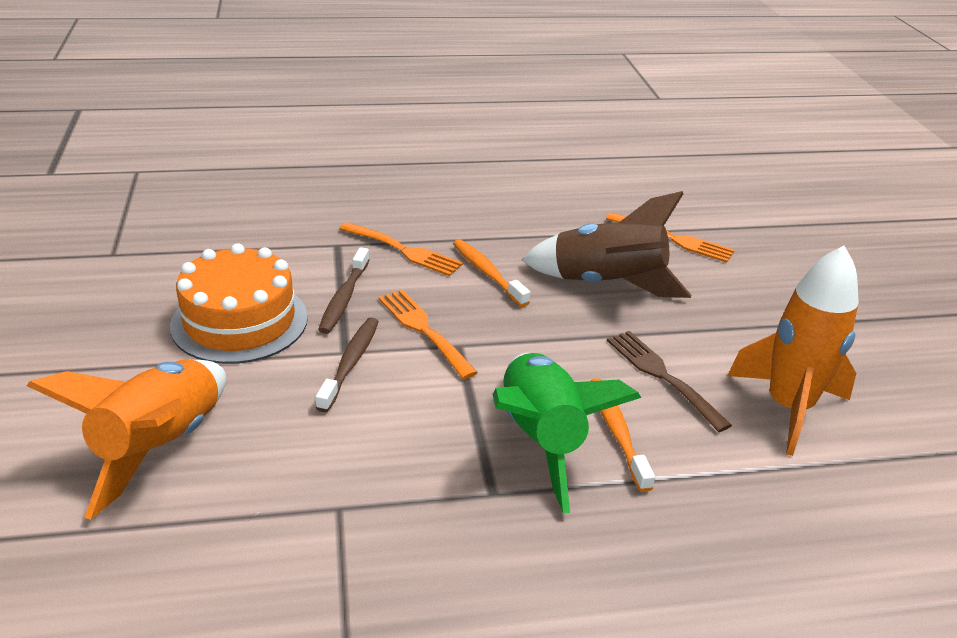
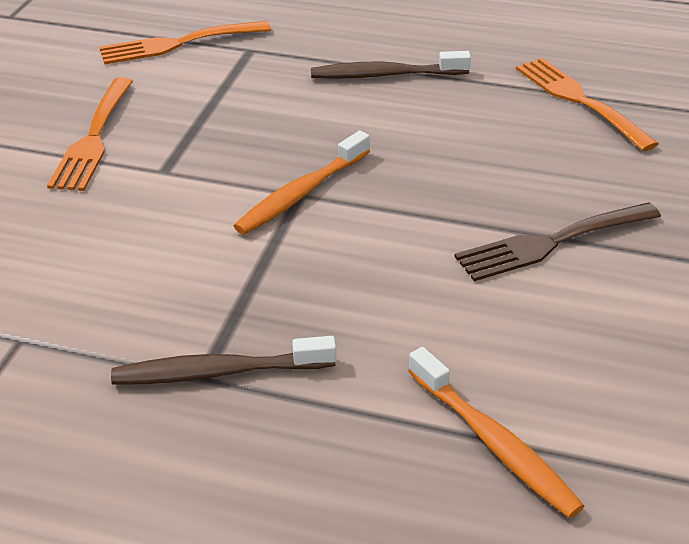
brown rocket: [522,191,691,298] = 1 -> none = 0
green rocket: [493,353,641,514] = 1 -> none = 0
orange cake: [170,243,308,364] = 1 -> none = 0
orange rocket: [27,359,226,520] [728,246,859,456] = 2 -> none = 0

